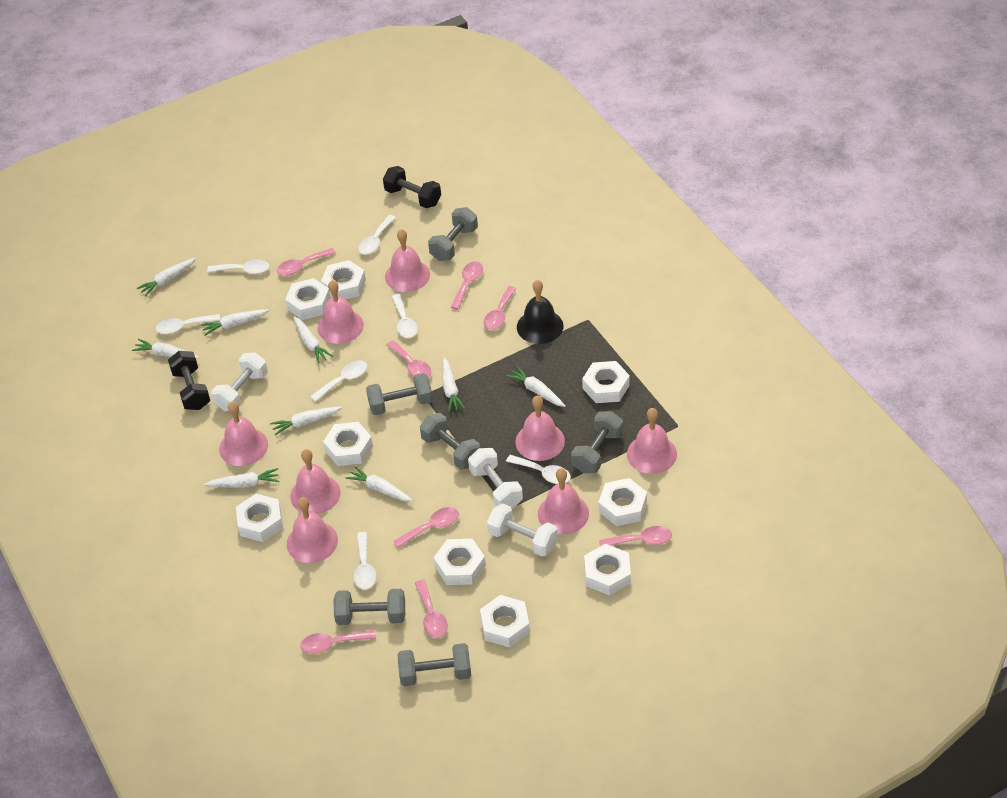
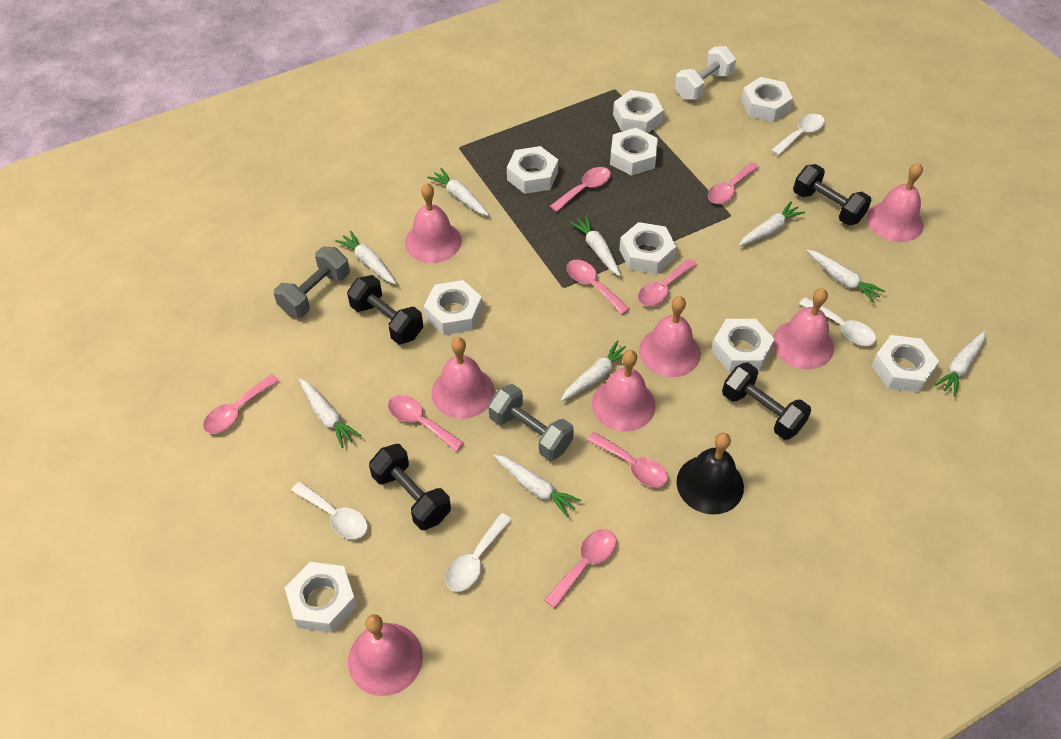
black dumbbell: [168,351,210,410] [383,166,441,208] = 2 -> [347,275,423,344] [369,444,451,530] [722,362,811,440] [793,164,872,226] = 4
grey dumbbell: [334,589,405,625] [366,373,433,415] [398,643,471,687] [420,413,480,470] [428,207,478,261] [571,411,623,473] = 6 -> [274,247,350,317] [488,384,574,461] = 2
pink bell: [219,401,268,466] [287,497,338,563] [290,449,341,514] [317,280,364,344] [385,229,430,292] [515,395,565,461] [538,468,589,535] [627,408,677,474] = 8 -> [348,614,423,696] [405,183,462,263] [431,337,495,419] [592,350,655,432] [639,296,701,377] [773,288,834,369] [867,163,923,242] = 7
white dumbbell: [211,352,268,411] [468,448,523,509] [487,503,558,557] = 3 -> [675,46,736,100] = 1
white spoon: [156,314,221,334] [207,259,270,274] [310,360,367,402] [353,532,377,590] [358,215,396,255] [392,294,418,338] [506,455,571,484] = 7 -> [291,481,368,539] [446,513,512,592] [771,114,825,156] [799,297,876,346] = 4

